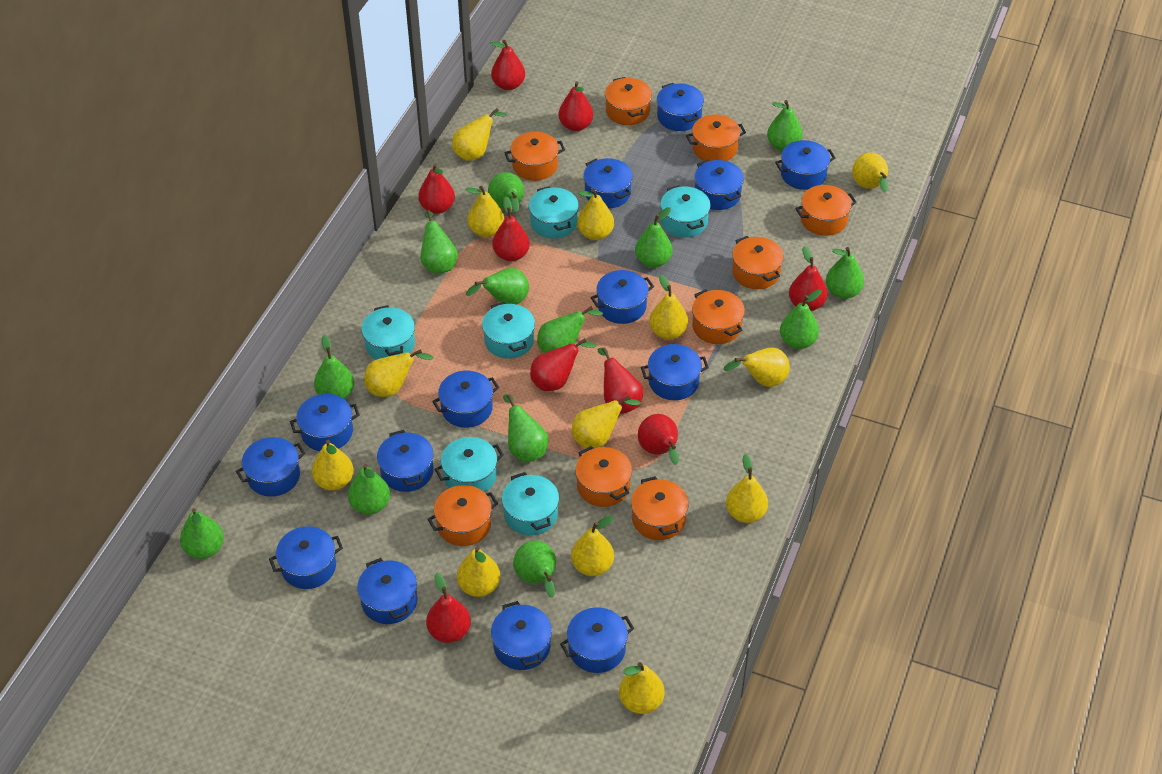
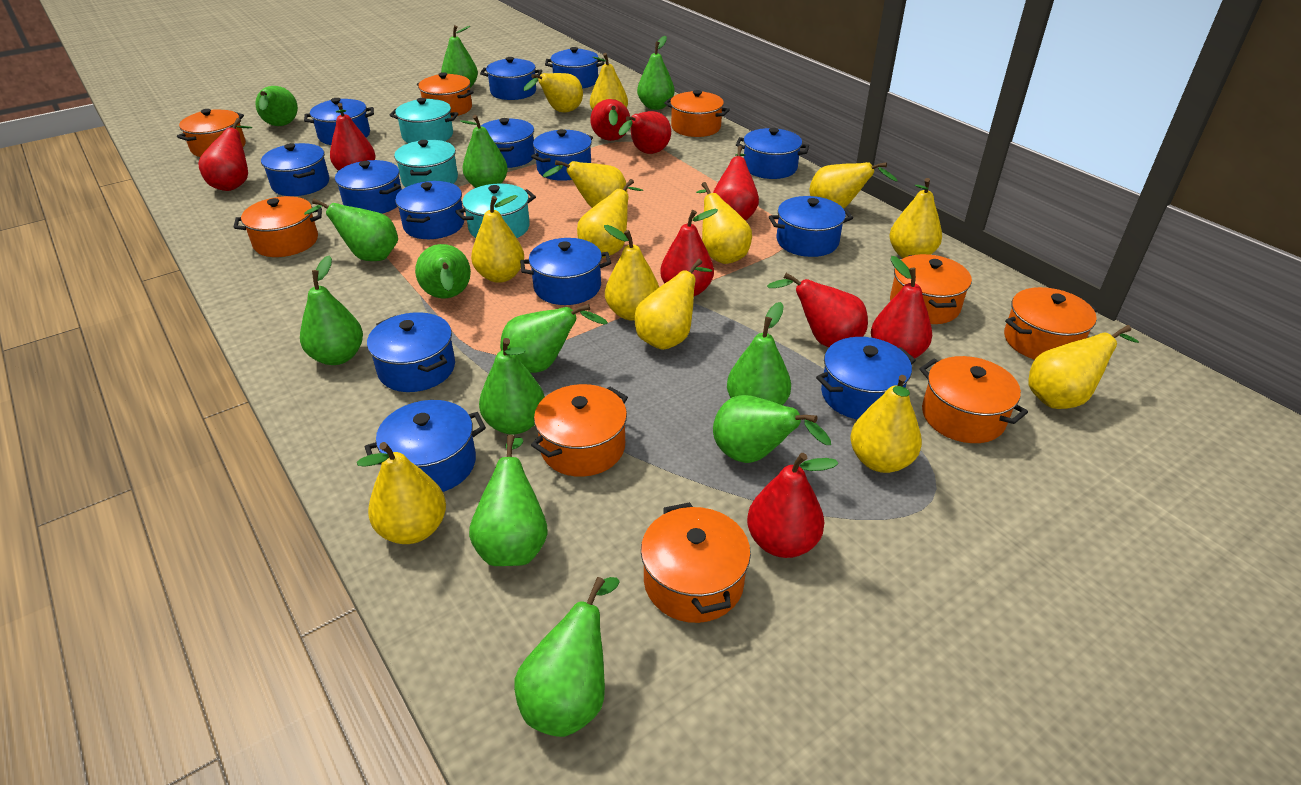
turquoise pot: [361,305,415,360] [434,437,504,493] [482,302,535,359] [502,472,559,536] [529,186,579,239] [660,185,711,237] = 6 -> [389,98,459,143] [394,140,458,187] [455,183,536,238] = 3

